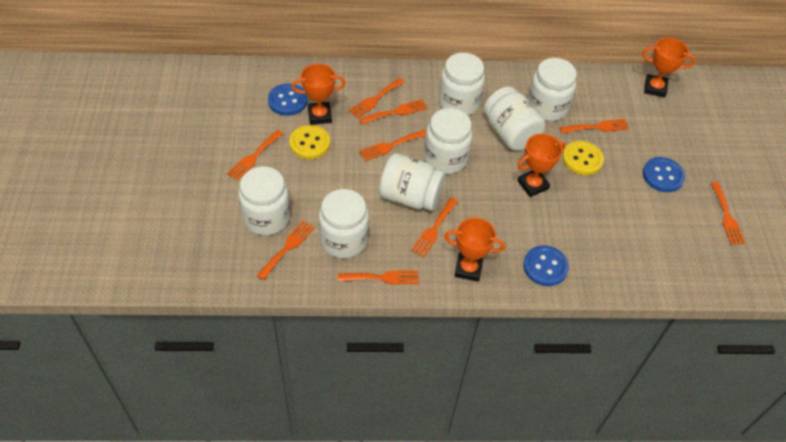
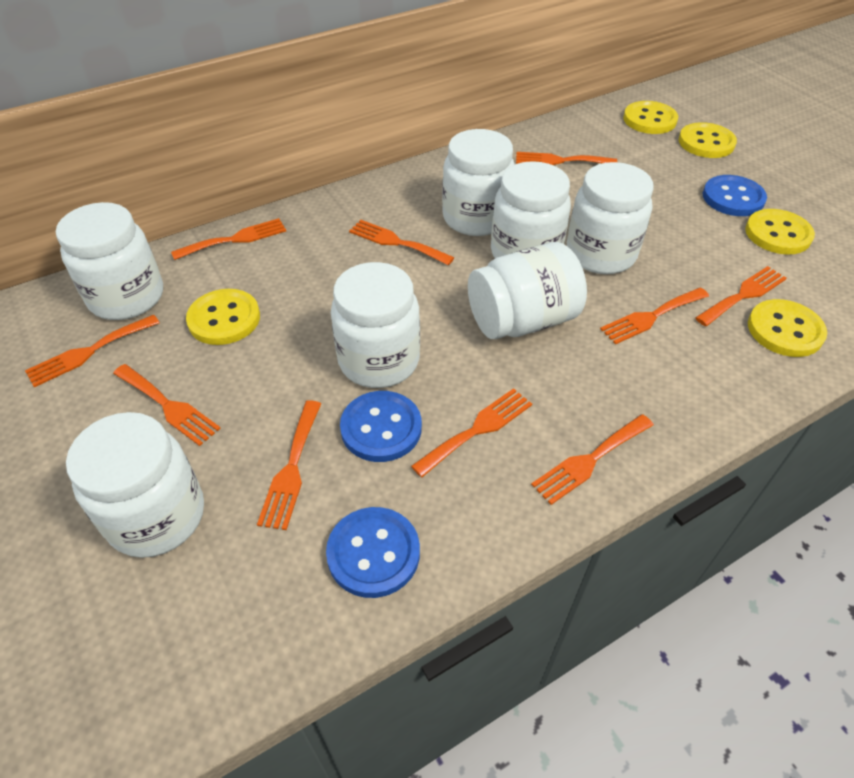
orange fork: [227,130,283,181] [256,220,315,280] [338,270,419,285] [349,78,405,118] [359,99,427,124] [359,130,426,161] [411,198,458,257] [560,119,629,133] [711,182,745,245] = 9 -> [25,315,159,387] [113,364,221,446] [171,218,286,260] [257,400,321,530] [349,220,454,265] [411,388,532,477] [516,152,617,165] [531,414,654,505] [600,288,709,344] [696,266,787,326] = 10
orange trophy: [291,64,346,125] [444,218,505,282] [517,134,566,197] [642,38,695,98] = 4 -> none = 0
yellow button: [289,125,330,159] [562,141,604,175] = 2 -> [186,289,260,345] [623,101,678,134] [679,122,737,158] [745,209,815,255] [748,299,827,357] = 5

